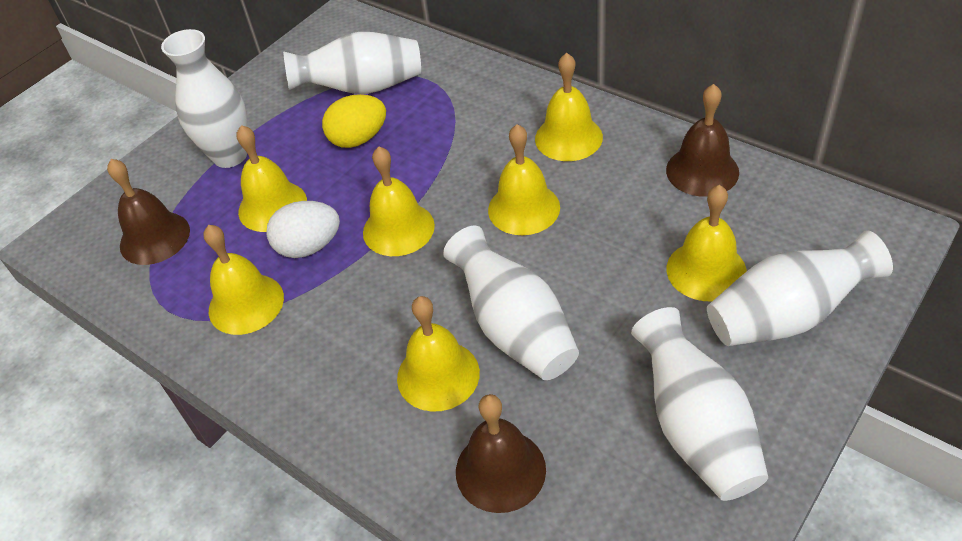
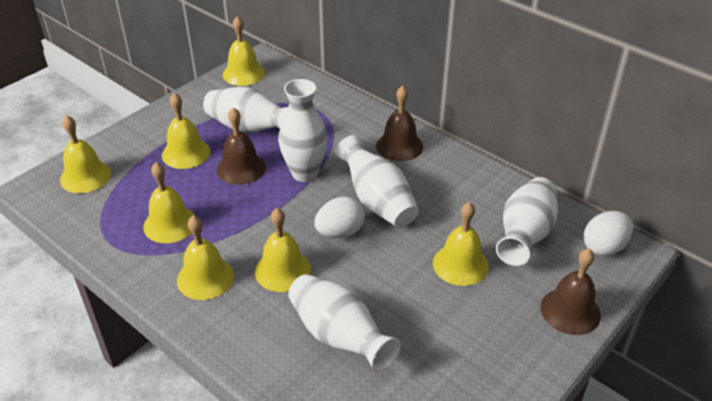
white egg: [266,201,340,258] = 1 -> [314,196,365,238] [583,211,632,256] = 2
yellow egg: [322,94,386,148] = 1 -> none = 0

